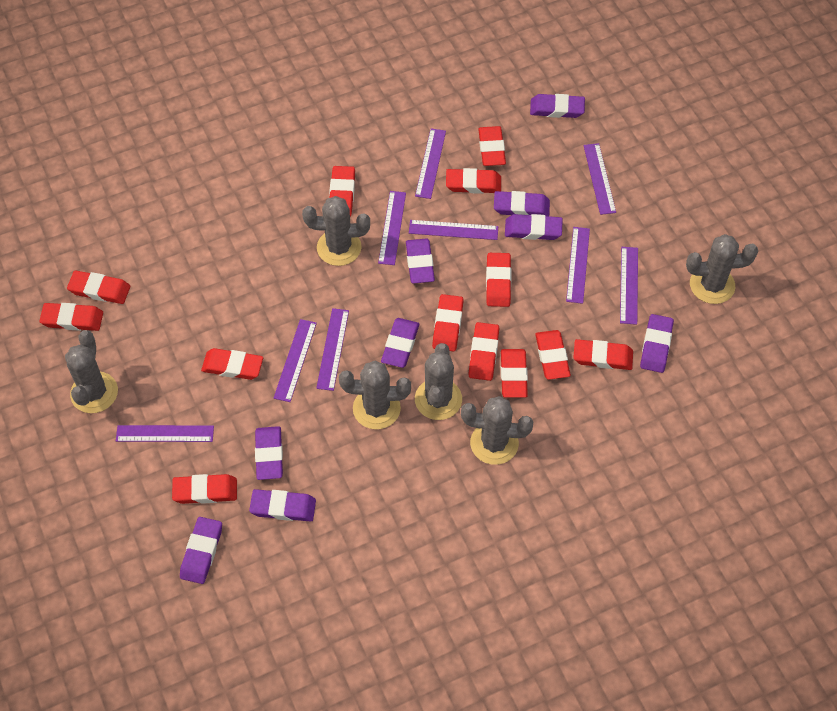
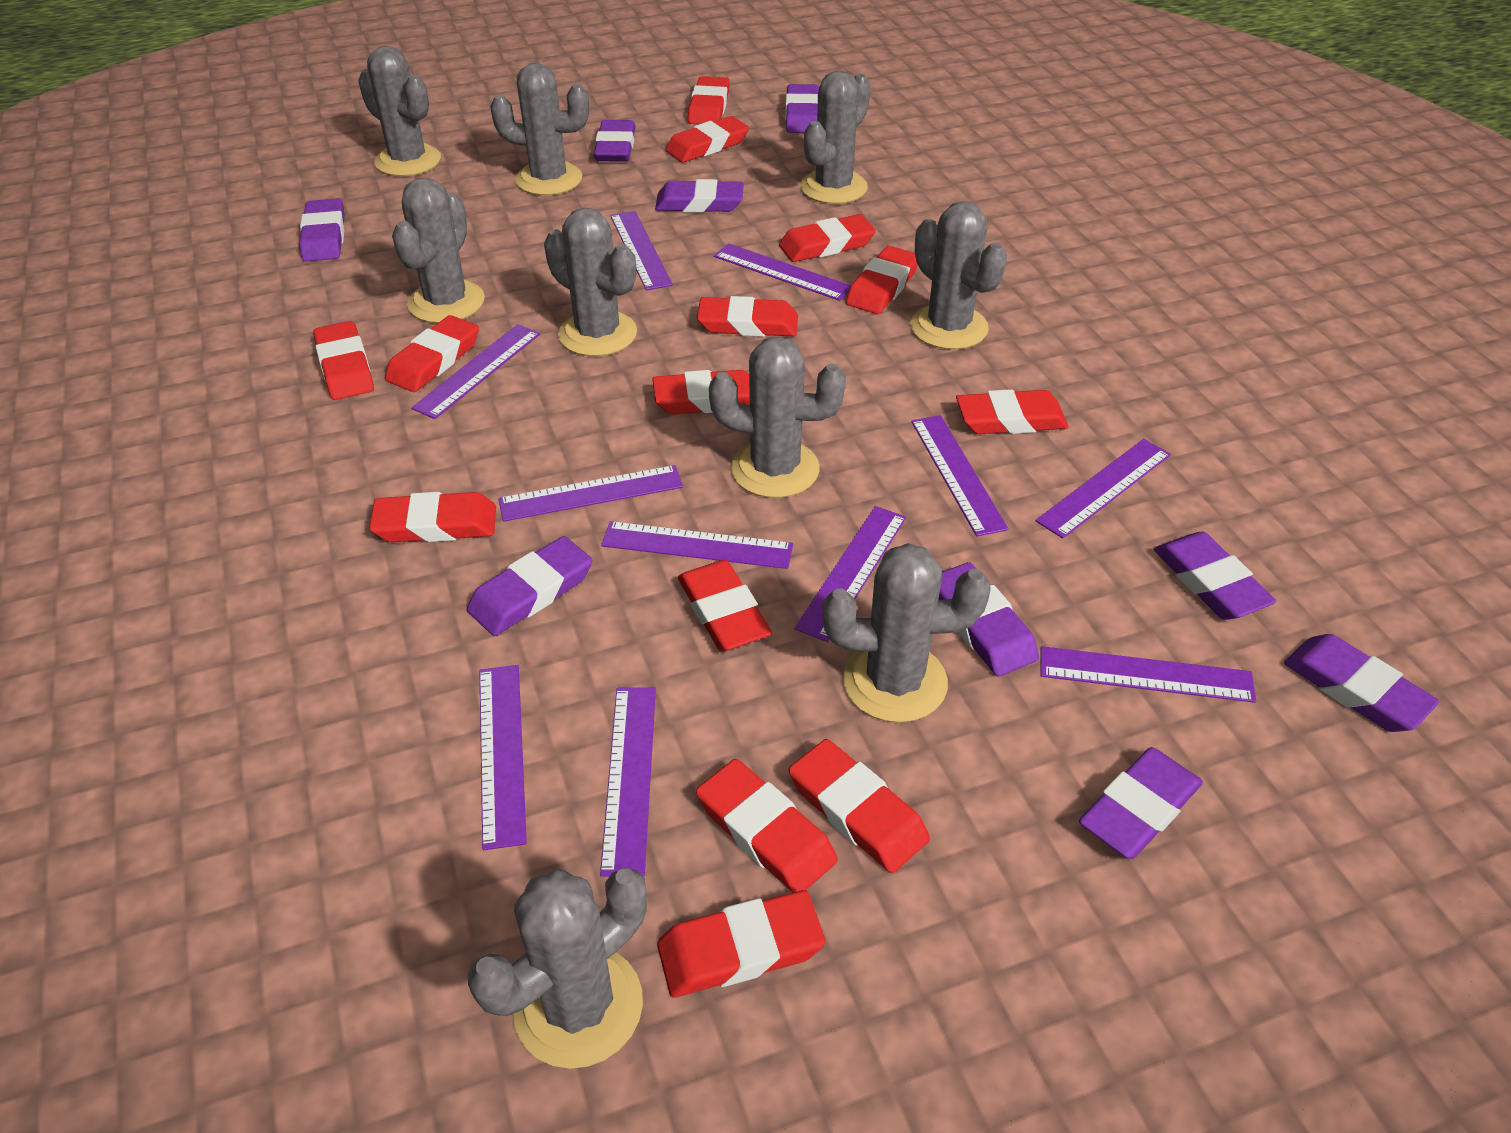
grey cactus: [65,330,118,413] [302,196,370,266] [339,361,411,429] [415,343,462,420] [461,396,534,465] [686,234,758,304] = 6 -> [358,46,441,176] [392,178,485,323] [468,868,647,1069] [490,63,589,195] [544,208,637,356] [709,337,846,498] [800,70,870,204] [823,543,991,723] [910,201,1007,350] = 9
purple ruler: [116,425,214,442] [274,319,317,402] [316,308,349,391] [378,191,406,265] [409,220,498,240] [415,129,446,199] [566,227,590,304] [583,143,616,215] [620,247,638,325] = 9 -> [411,324,540,419] [480,665,527,850] [498,465,683,522] [600,687,656,877] [601,521,793,569] [610,211,673,290] [714,243,851,301] [794,506,906,642] [911,415,1008,536] [1036,439,1171,539] [1041,646,1256,703] = 11
red eraser: [39,303,103,331] [67,270,130,304] [172,474,237,504] [201,348,263,380] [329,166,355,217] [432,294,464,351] [446,168,501,194] [468,322,499,381] [478,126,506,166] [486,253,512,307] [501,349,528,398] [535,330,571,380] [573,339,633,370] = 13 -> [313,321,374,400] [369,492,496,542] [385,315,479,392] [652,370,750,414] [657,890,826,997] [665,116,749,163] [678,560,772,652] [688,76,729,124] [696,759,838,893] [697,296,798,337] [779,214,876,262] [789,739,930,873] [846,246,918,314] [956,389,1069,434] = 14

